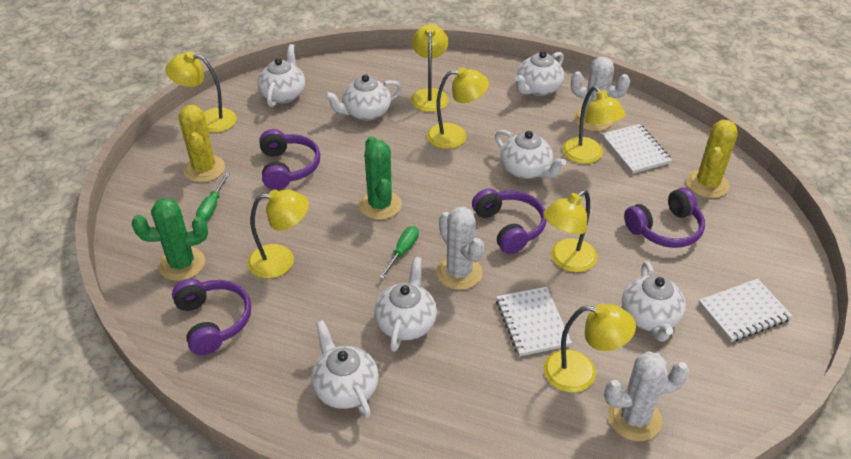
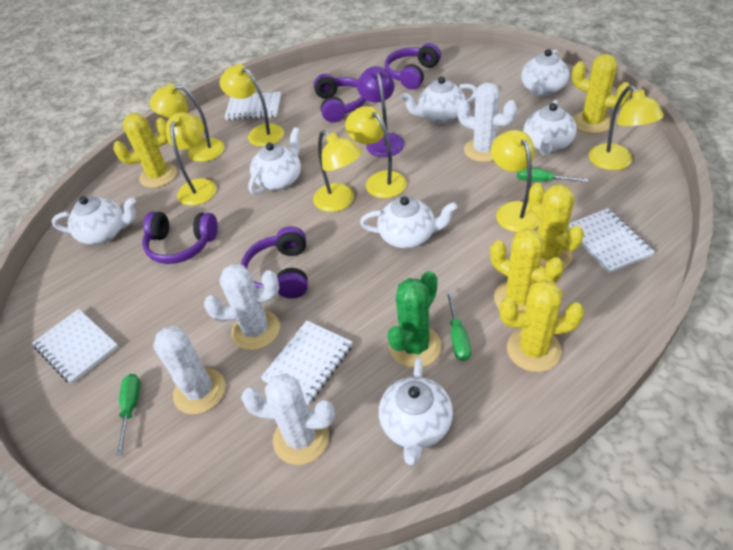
green cactus: [132,198,208,281] [359,136,402,220] = 2 -> [388,271,442,368] = 1
green screwdriver: [196,173,230,221] [379,226,419,279] = 2 -> [116,374,141,456] [446,291,471,361] [517,168,588,182] = 3
purple lamp: none = 0 -> [357,66,405,157] = 1
white cactus: [436,206,484,290] [571,57,630,131] [604,351,689,441] = 3 -> [153,326,225,414] [204,264,280,350] [241,373,335,465] [457,82,517,162] = 4
white notebook: [496,287,572,357] [602,124,672,174] [698,279,793,342] = 3 -> [32,309,119,384] [225,92,281,120] [261,320,353,405] [568,208,655,274] = 4
yellow cactus: [179,105,225,182] [686,120,738,198] = 2 -> [113,113,177,188] [490,229,564,311] [499,279,584,372] [528,183,584,269] [572,54,631,134] = 5

